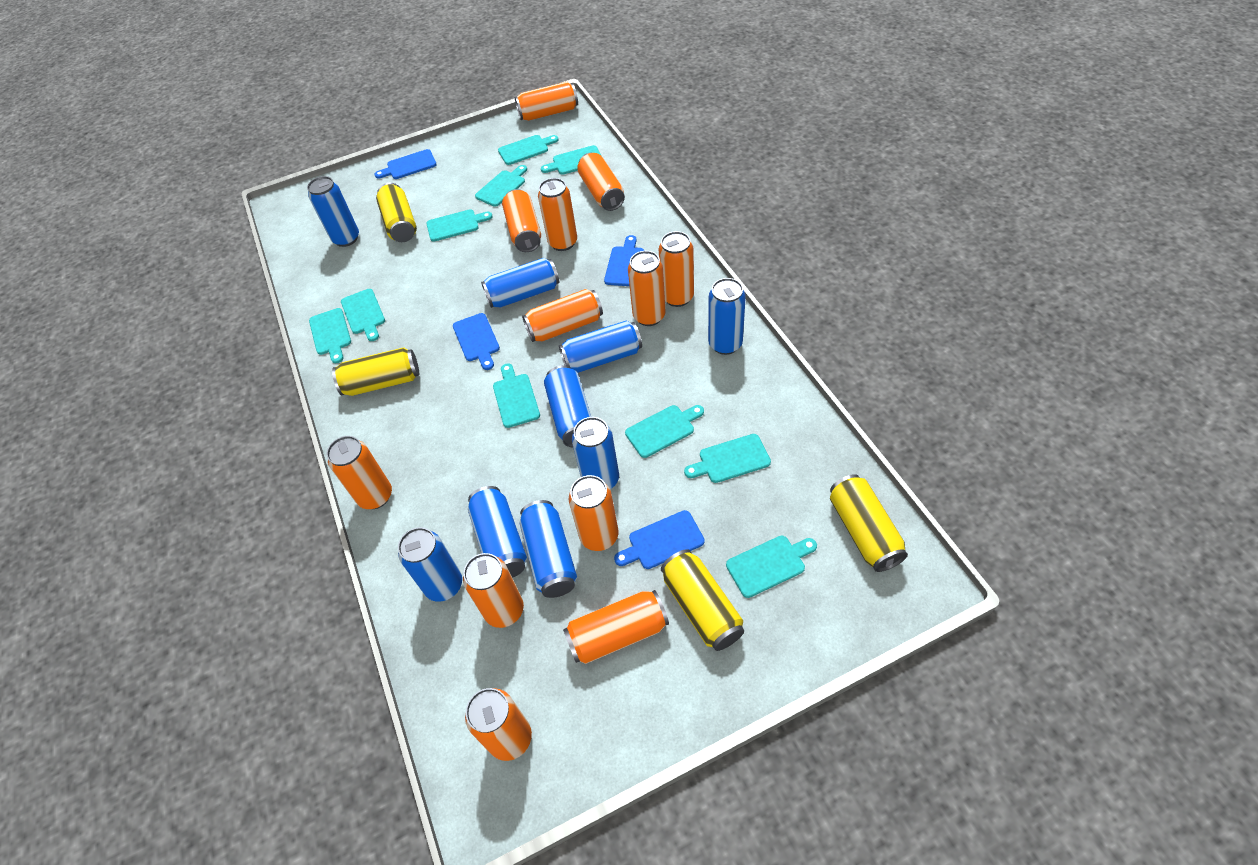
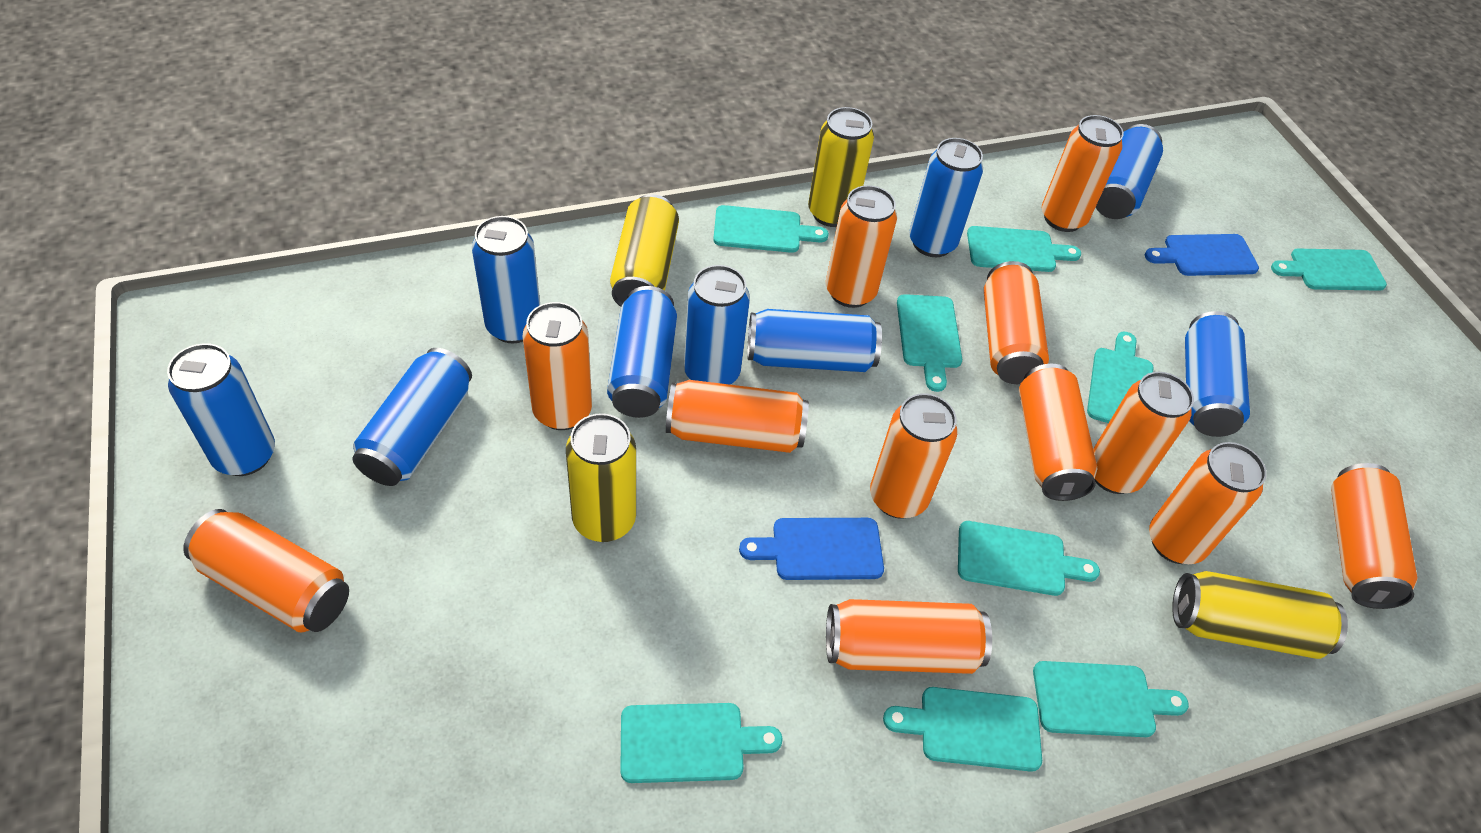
blue cutting board: [375,149,437,179] [453,313,500,370] [604,235,644,286] [614,510,705,569] = 4 -> [739,518,884,580] [1145,234,1259,276] = 2
turquoise cutting board: [309,308,351,363] [341,289,385,341] [426,209,492,242] [475,165,527,207] [493,363,540,428] [498,135,559,165] [541,145,601,175] [625,405,704,458] [684,434,771,483] [726,536,817,598] = 10 -> [620,703,783,783] [713,205,829,253] [883,687,1042,772] [897,294,962,392] [958,521,1100,596] [967,226,1081,272] [1033,661,1189,737] [1087,331,1154,423] [1271,249,1387,291] = 9

